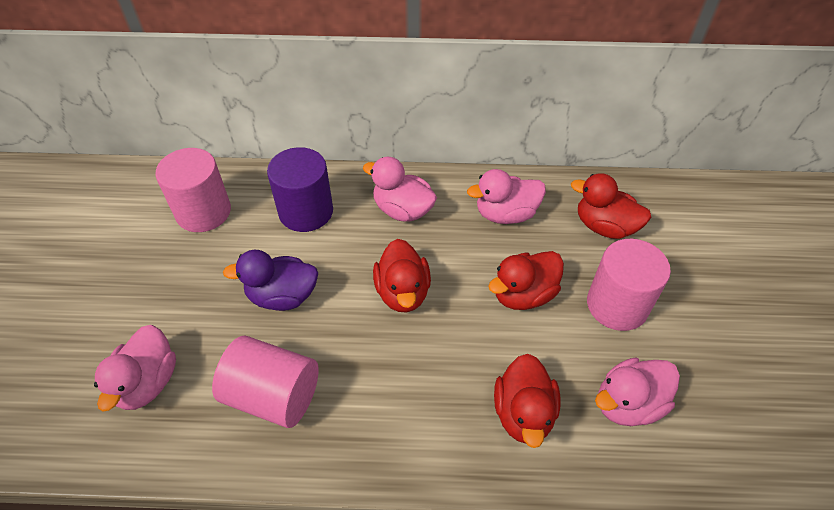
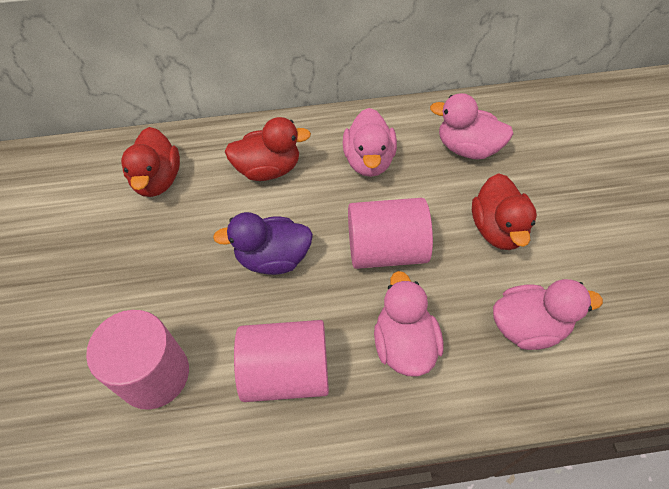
purple cylinder: [267,147,333,232] = 1 -> none = 0
red duck: [373,239,431,313] [488,251,564,310] [494,354,560,448] [571,174,651,239] = 4 -> [121,127,180,197] [225,117,311,181] [472,173,537,250] = 3

